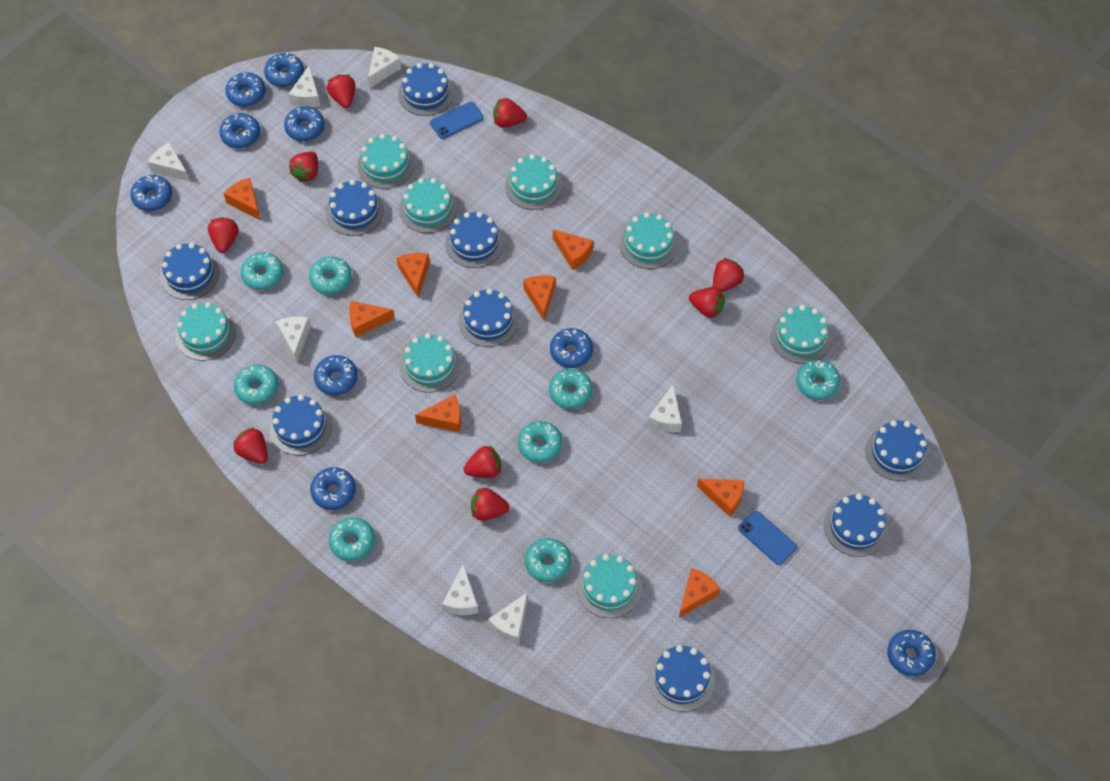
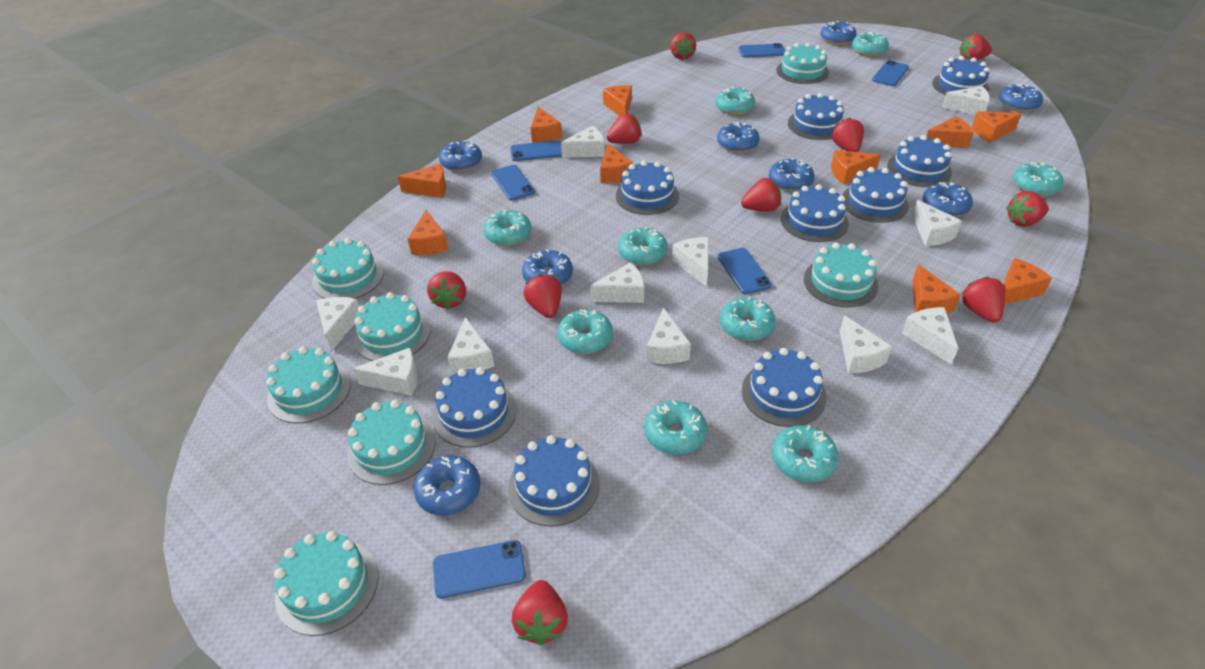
blue donut: [130,175,172,211] [219,113,260,148] [225,72,266,107] [264,53,304,87] [284,106,325,141] [310,467,356,510] [314,355,358,395] [550,328,593,368] [887,630,936,676] = 9 -> [414,456,481,515] [439,140,482,172] [522,249,573,285] [717,122,760,153] [769,158,815,191] [820,21,857,45] [922,182,973,217] [999,83,1043,112] = 8
blue phone: [430,102,484,139] [738,511,797,565] = 2 -> [433,540,526,599] [491,165,535,201] [510,140,562,161] [718,248,772,294] [738,43,785,58] [872,60,909,86] = 6
orange cheese: [223,178,261,220] [349,301,395,337] [397,253,430,298] [415,394,461,432] [523,275,556,321] [553,229,593,270] [679,568,720,618] [697,478,745,517] = 8 -> [398,164,446,198] [408,210,449,255] [531,107,562,143] [600,144,633,183] [603,85,632,116] [831,150,881,185] [912,264,961,314] [927,116,974,148] [972,111,1021,143] [1004,258,1052,304] = 10
red strawberry: [208,217,239,253] [234,427,268,464] [289,152,318,182] [327,75,356,108] [464,445,501,478] [471,488,510,521] [493,98,527,128] [689,287,725,318] [713,258,744,292] = 9 -> [427,271,466,310] [512,580,568,645] [523,274,562,318] [607,113,642,144] [670,32,696,60] [741,178,781,212] [832,118,864,152] [959,34,992,60] [962,277,1005,323] [1006,191,1049,227] = 10
turquoise cake: [175,302,236,361] [357,134,414,189] [399,178,457,233] [400,333,461,393] [505,154,562,210] [577,554,642,618] [619,212,678,269] [771,305,831,364] = 8 -> [266,347,351,423] [274,531,379,636] [312,238,384,299] [347,400,436,485] [354,292,431,361] [777,43,829,84] [804,242,878,307] = 7
turquoise donut: [234,365,278,405] [241,252,284,290] [309,256,352,295] [329,517,375,561] [518,421,563,463] [525,538,571,582] [549,369,593,409] [796,360,841,400] = 8 -> [483,210,531,246] [557,309,613,354] [618,227,668,265] [644,401,707,455] [715,87,755,115] [720,296,776,341] [772,425,839,483] [852,32,889,57] [1013,162,1064,196] = 9
white cheese: [148,142,190,182] [276,316,311,363] [288,66,320,107] [368,47,401,89] [442,564,478,615] [488,593,528,644] [648,385,682,432] = 7 -> [316,297,359,351] [353,348,418,396] [447,317,494,374] [561,126,605,158] [590,262,644,303] [647,308,691,364] [672,237,709,287] [840,315,892,373] [902,307,958,364] [912,200,962,246] [942,86,990,115] = 11

